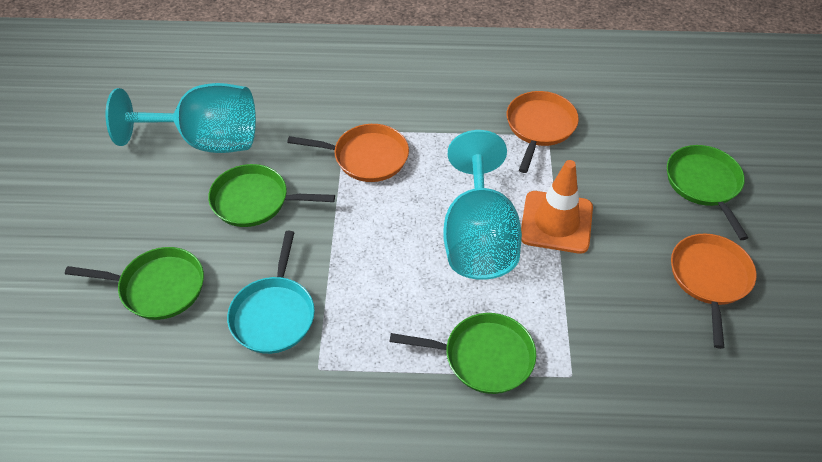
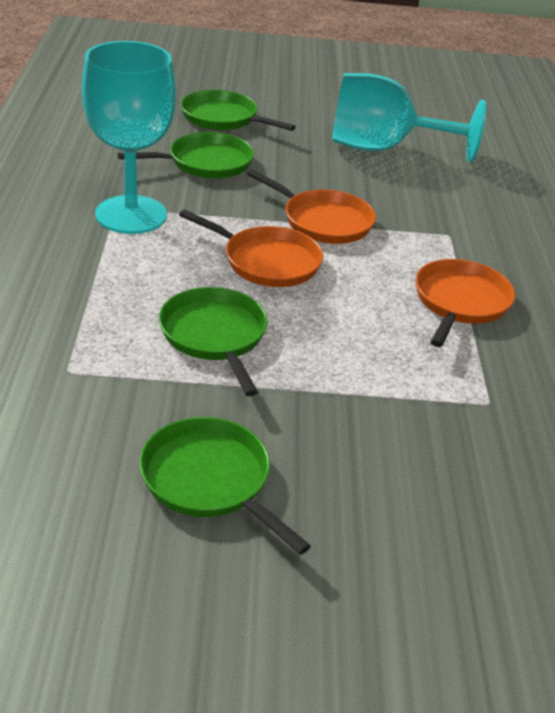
orange traffic cone: [521,160,593,254] = 1 -> none = 0
turquoise pan: [227,231,315,354] = 1 -> none = 0

